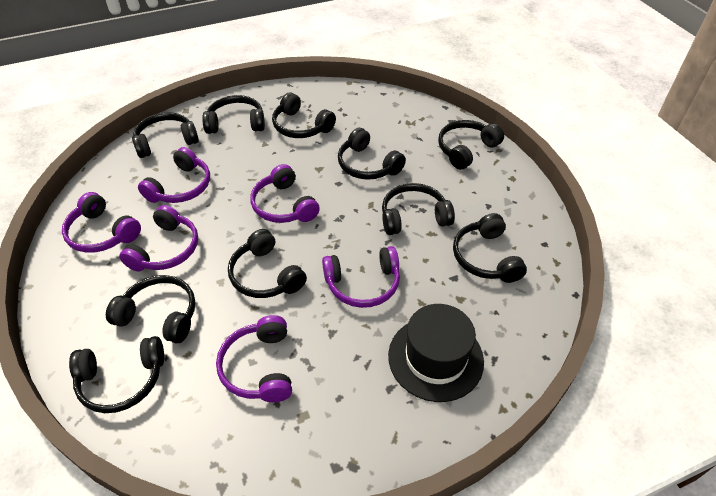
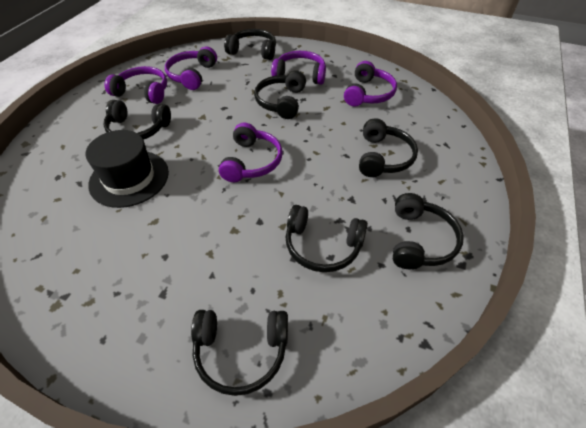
black headphones: [69,336,164,413] [106,275,195,344] [132,112,199,158] [202,95,265,134] [228,229,307,298] [272,92,336,138] [338,128,406,180] [382,183,455,235] [438,120,504,170] [453,213,527,283] = 10 -> [104,100,171,140] [191,310,288,396] [224,29,276,60] [254,70,306,119] [286,205,368,272] [359,118,418,177] [393,193,464,269] = 7
purple headphones: [62,192,141,253] [119,205,198,271] [138,147,210,203] [216,315,292,402] [250,164,320,223] [322,246,400,308] = 6 -> [105,66,167,104] [165,47,217,90] [219,123,282,182] [271,51,326,85] [344,61,397,106] = 5

